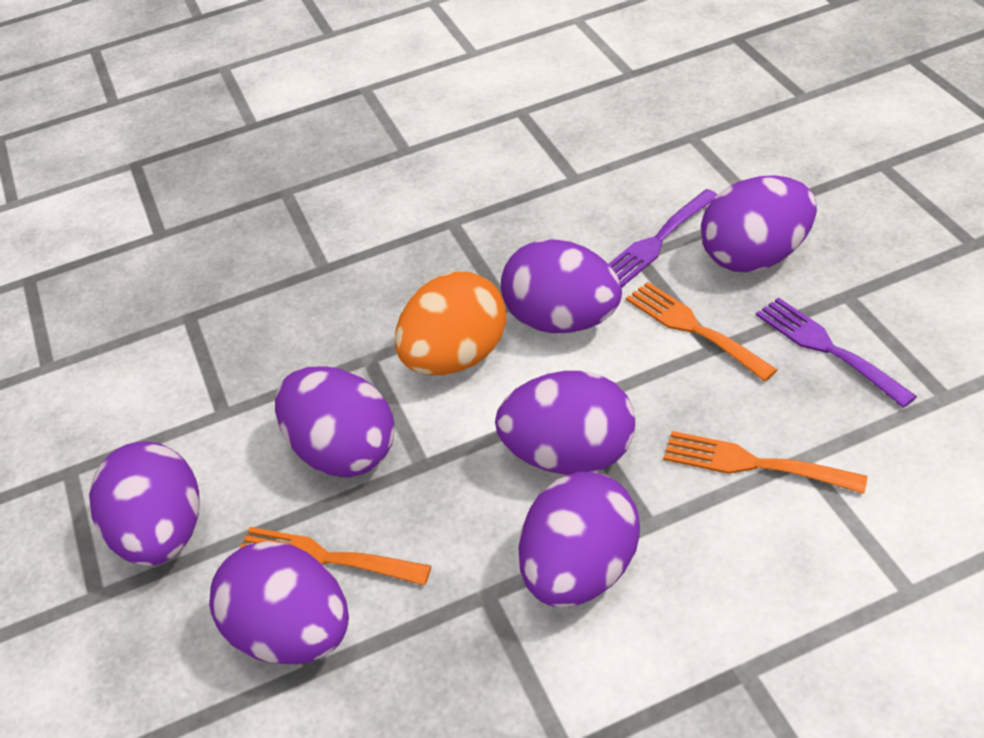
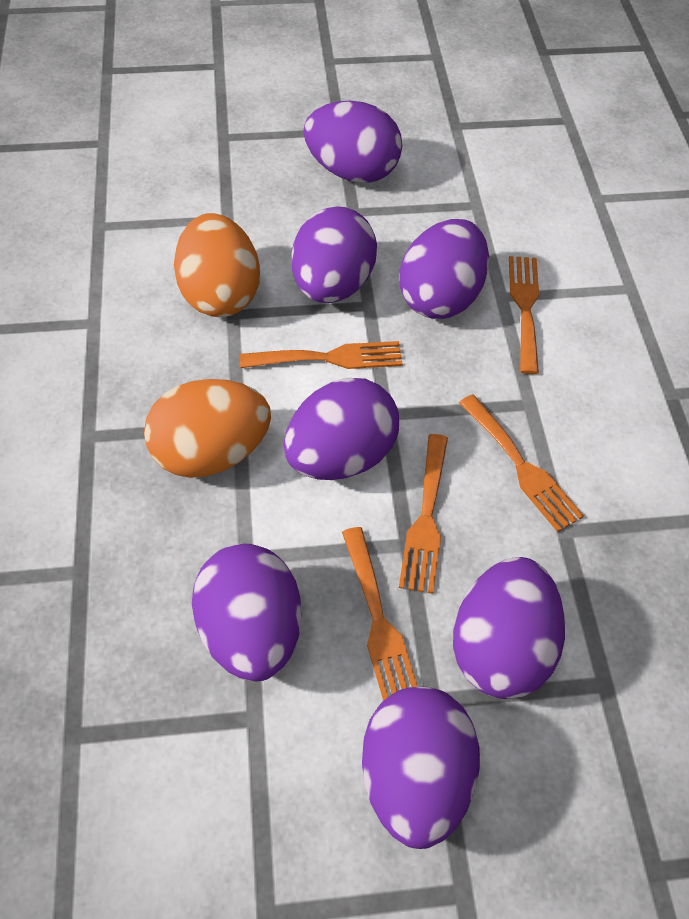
orange egg: [395,272,506,375] = 1 -> [144,379,271,478] [174,213,260,317] = 2
orange fork: [240,527,431,586] [626,282,777,381] [663,431,868,494] = 3 -> [240,341,403,369] [342,527,418,701] [399,434,448,594] [459,394,584,532] [509,256,539,374] = 5
purple fork: [609,189,718,287] [756,297,917,408] = 2 -> none = 0

